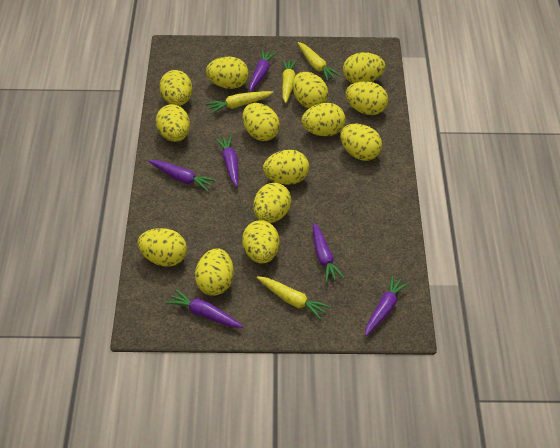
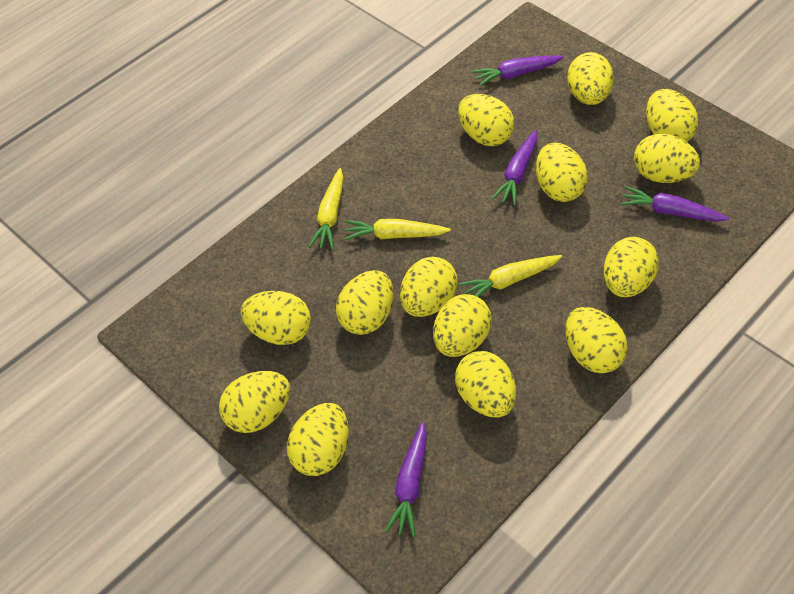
purple carrot: [149,160,216,192] [166,289,243,328] [215,136,238,187] [249,49,277,92] [313,223,345,282] [365,275,410,336] = 6 -> [385,421,427,537] [471,55,564,87] [492,130,537,205] [621,186,729,222] = 4
yellow carrot: [206,91,273,114] [257,276,331,320] [281,59,297,103] [298,42,341,81] = 4 -> [308,168,343,250] [344,219,451,240] [458,255,562,297] = 3

